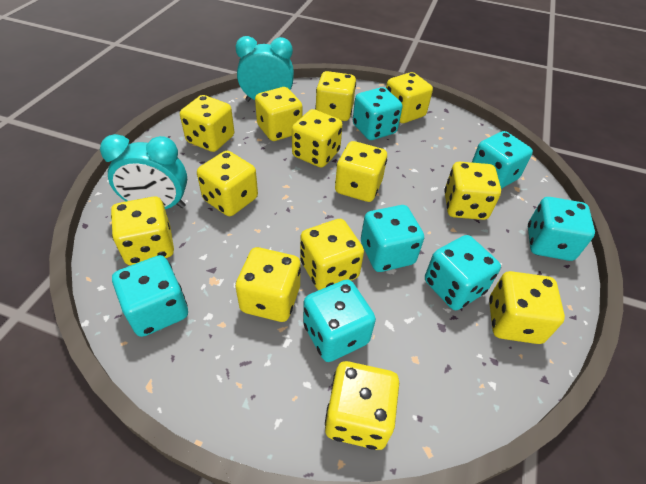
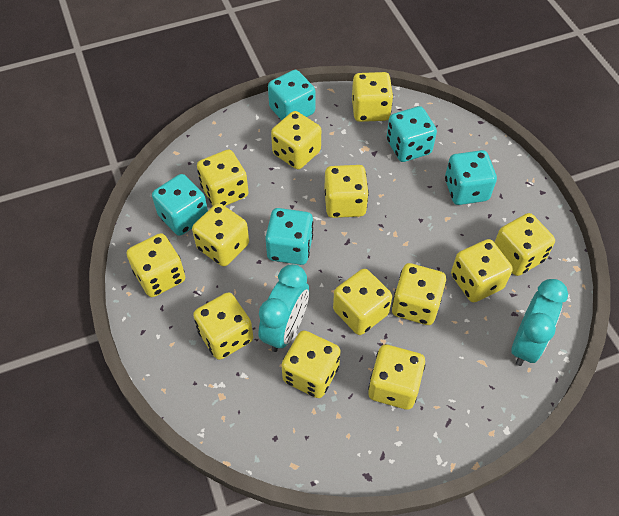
turquoise dice: [112,255,188,337] [303,280,376,362] [353,87,402,140] [361,205,424,272] [425,235,501,310] [472,131,533,189] [528,197,595,261] = 7 -> [152,174,208,236] [265,208,313,265] [268,70,316,120] [386,106,437,162] [445,150,497,205] = 5

